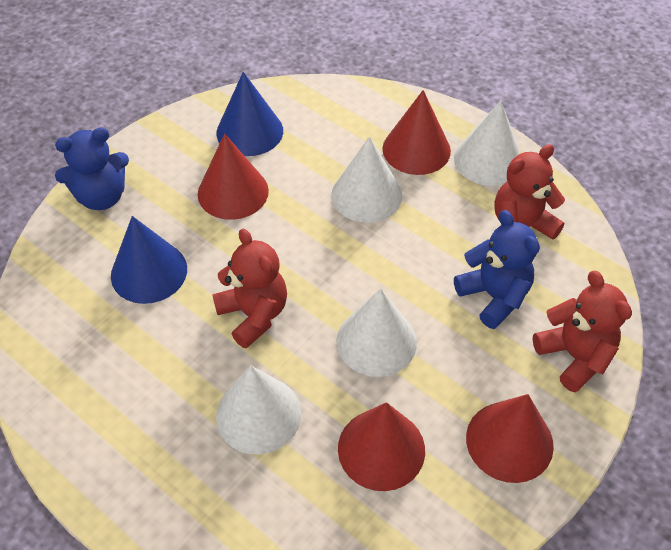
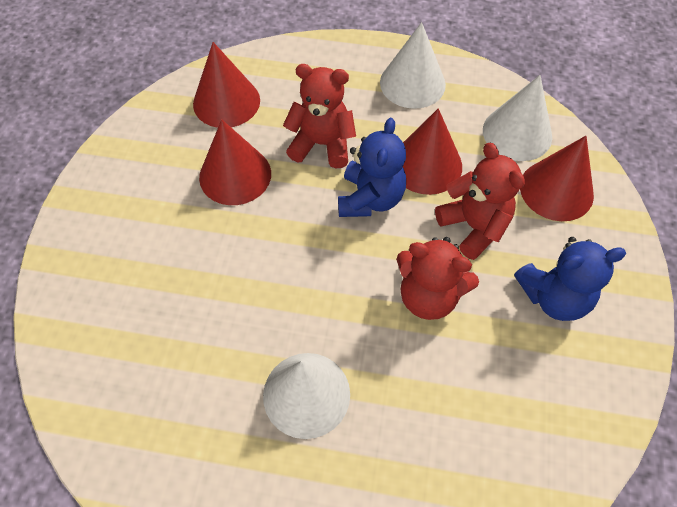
blue cone: [111,216,187,304] [217,72,283,156] = 2 -> none = 0
white cone: [216,366,302,454] [331,136,402,223] [336,288,417,377] [454,101,521,186] = 4 -> [263,353,350,439] [380,22,446,109] [483,75,552,161] = 3

